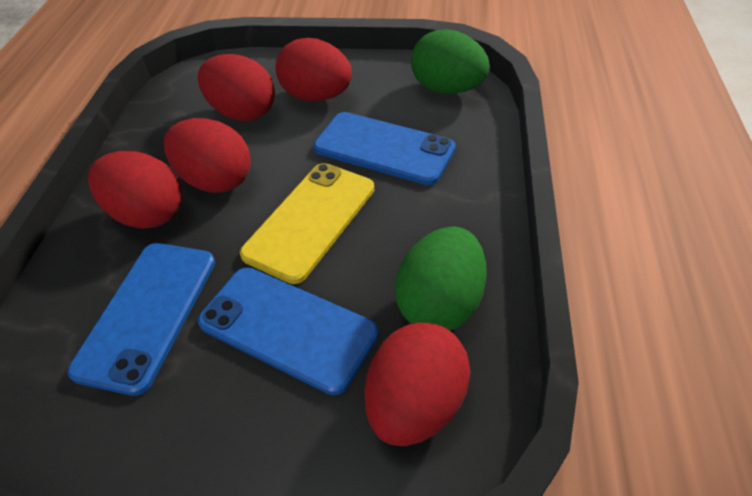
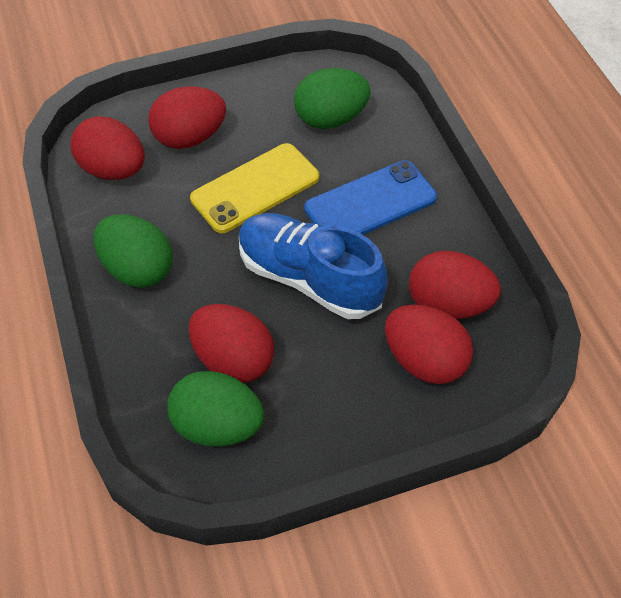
blue phone: [67,243,215,396] [198,267,379,395] [313,112,456,185] = 3 -> [304,160,437,235] = 1
blue shoe: none = 0 -> [239,213,388,319] = 1
green egg: [395,227,487,331] [411,29,490,94] = 2 -> [94,214,173,288] [167,371,264,447] [294,68,371,129] = 3

